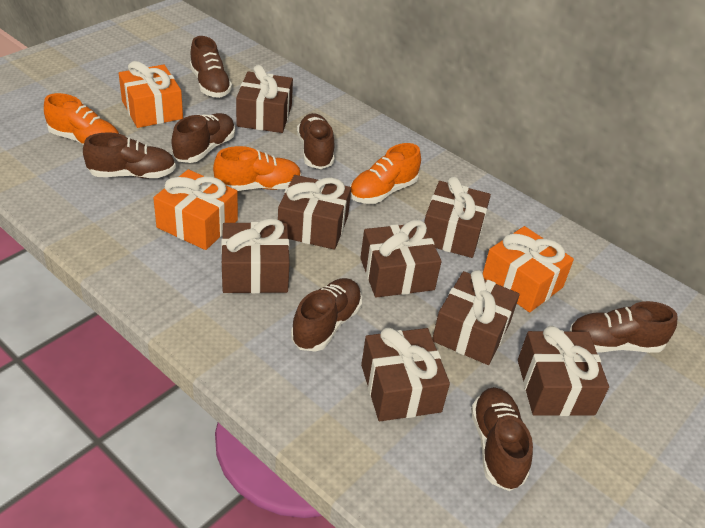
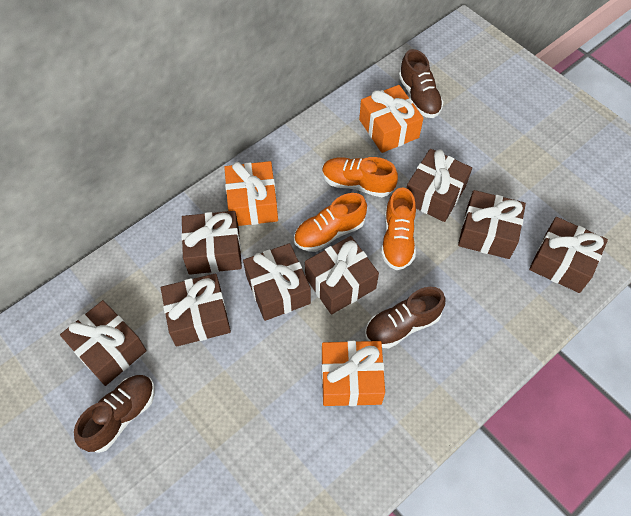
brown shoe: [83,132,176,178] [172,113,235,163] [190,36,232,98] [291,278,362,352] [297,113,335,169] [471,387,533,491] [569,301,677,353] = 7 -> [74,375,155,453] [365,287,446,348] [399,49,444,118] = 3

